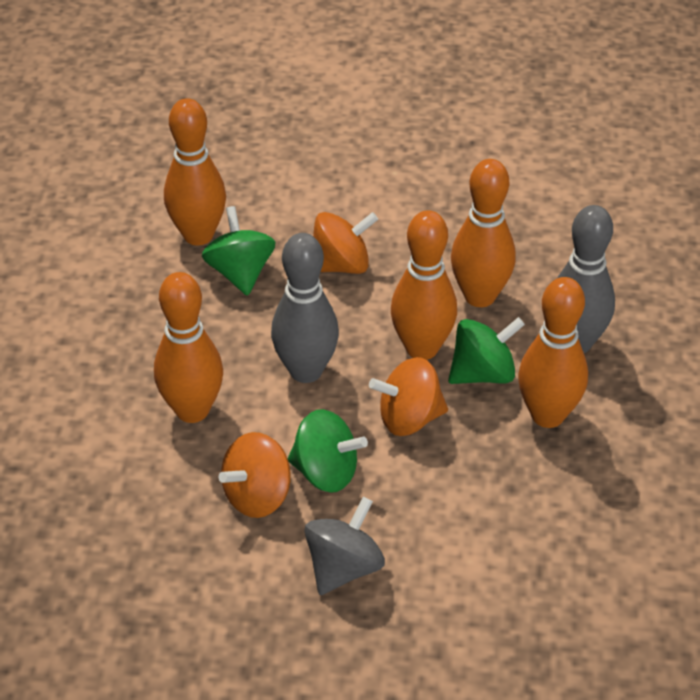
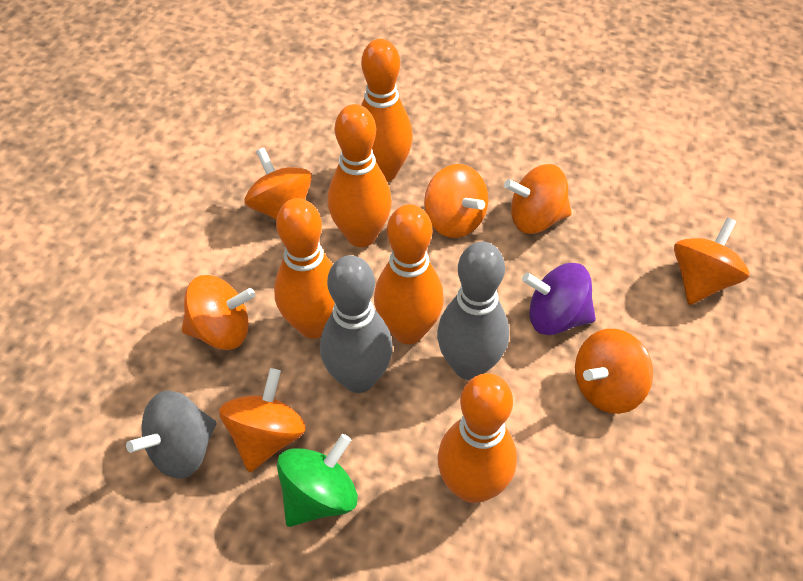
green spinning top: [202,206,275,296] [288,409,368,493] [448,317,525,384] = 3 -> [277,434,358,527] = 1
orange spinning top: [219,432,291,518] [313,212,378,274] [369,357,448,436] = 3 -> [182,275,255,350] [219,368,306,472] [245,148,312,219] [424,164,488,238] [504,164,572,234] [575,329,653,414] [674,217,749,305] = 7
purple spinning top: none = 0 -> [522,263,596,335] = 1

